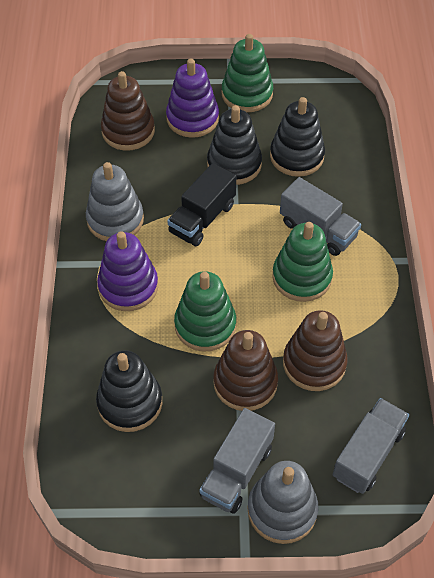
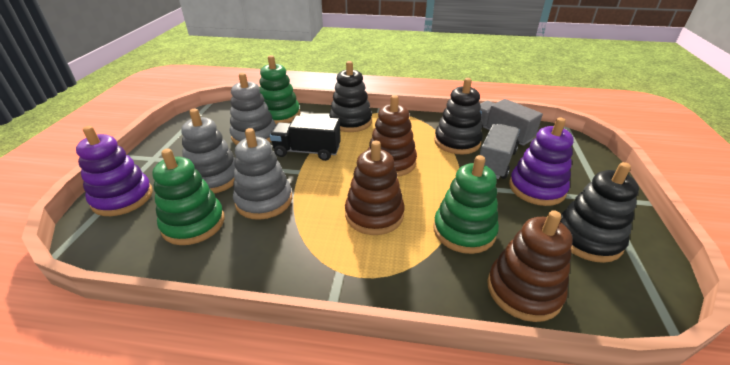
grey stacking toy: [86,162,144,241] [247,461,318,544] = 2 -> [181,109,235,194] [230,73,276,145] [233,128,292,220] = 3
grey truck: [199,408,275,514] [280,177,361,256] [333,398,409,494] = 3 -> [479,99,543,146] [480,124,520,179] = 2

